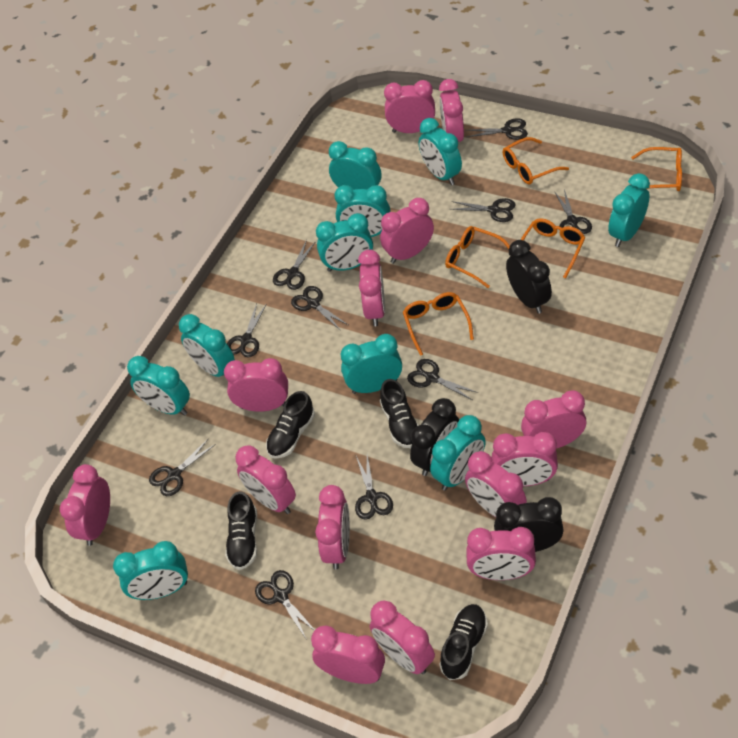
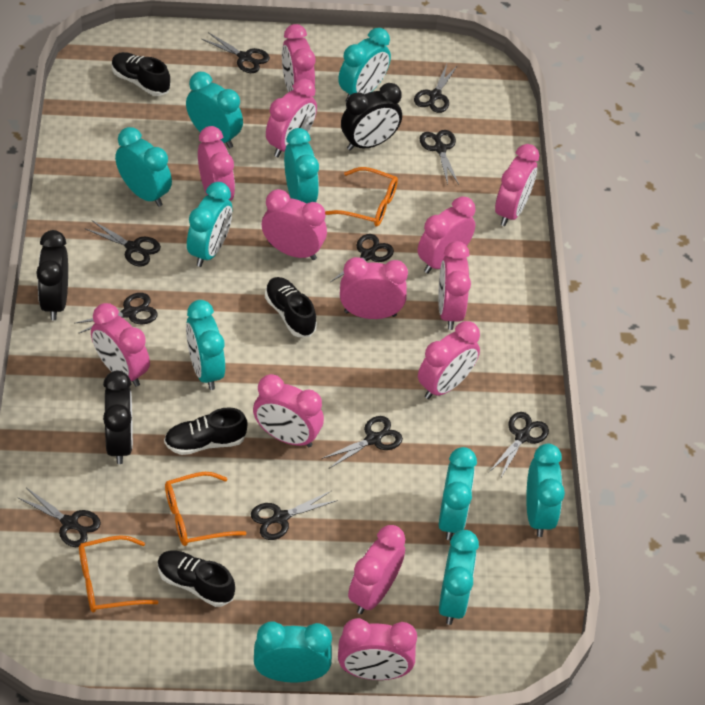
orange glasses: [403,292,474,356] [445,226,510,288] [503,137,569,185] [521,218,585,279] [631,147,682,191] = 5 -> [79,535,158,612] [165,472,246,546] [325,167,398,227] = 3
pink clock: [60,464,110,546] [224,358,288,412] [236,445,296,514] [311,625,385,684] [315,485,350,569] [358,250,385,326] [370,600,435,674] [380,198,434,264] [384,80,435,133] [439,79,464,148] [465,451,527,517] [466,527,536,580] [492,432,558,486] [521,390,586,449] = 14 -> [91,303,150,387] [198,126,235,201] [253,374,324,447] [262,189,327,260] [266,79,317,157] [282,24,315,92] [338,618,417,680] [340,257,408,319] [348,525,405,614] [418,197,475,273] [418,321,480,399] [438,241,471,330] [495,144,539,226] = 13

